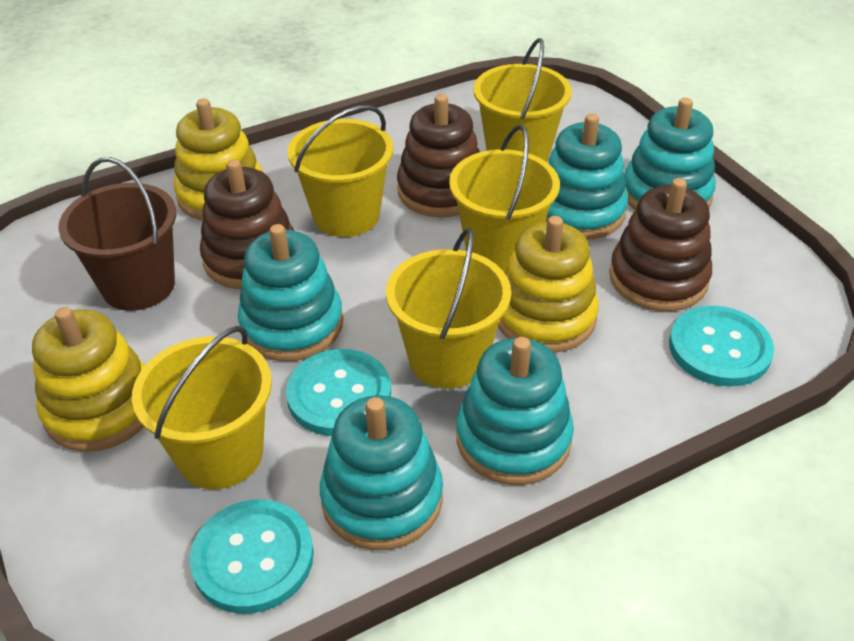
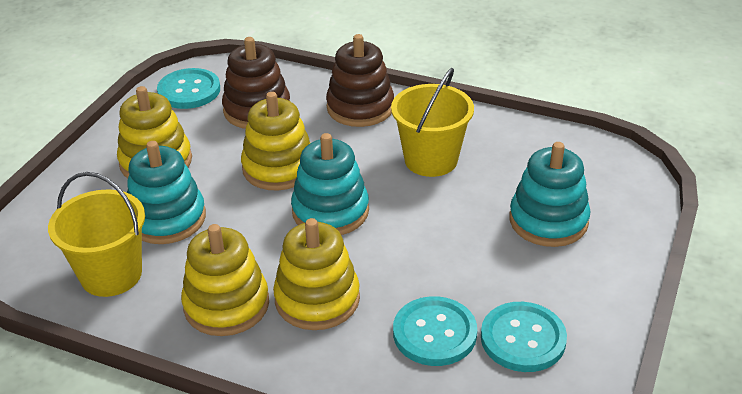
brown bucket: [58,157,176,311] = 1 -> none = 0
brown stacking toy: [200,159,295,289] [397,94,480,217] [609,178,712,311] = 3 -> [222,37,290,129] [326,34,394,127] = 2
turquoise stacking toy: [238,224,343,361] [320,395,443,550] [456,337,574,485] [545,114,628,239] [625,97,716,210] = 5 -> [127,141,206,244] [291,133,369,235] [509,142,590,247] = 3
yellow bucket: [132,326,272,489] [287,105,393,237] [386,228,511,389] [449,124,560,272] [474,38,572,162] = 5 -> [48,172,145,297] [391,68,474,177] = 2
yellow stacking toy: [32,307,145,452] [173,99,263,221] [498,216,599,353] = 3 -> [117,86,192,178] [181,224,269,336] [241,92,310,191] [273,218,360,330] = 4

